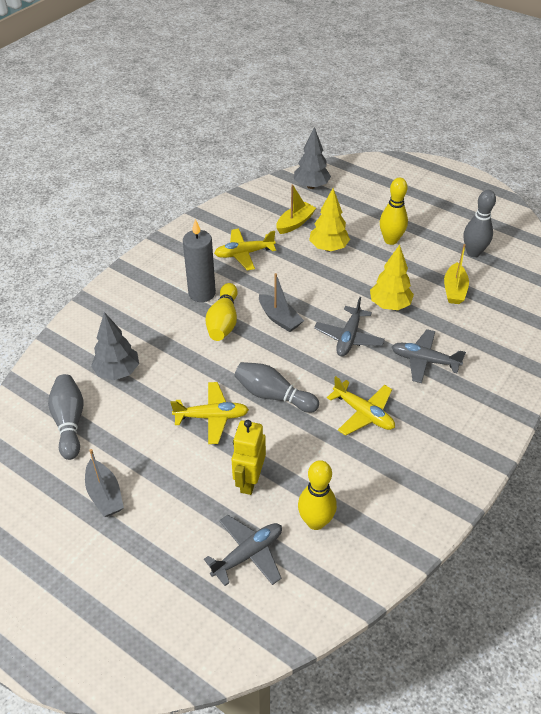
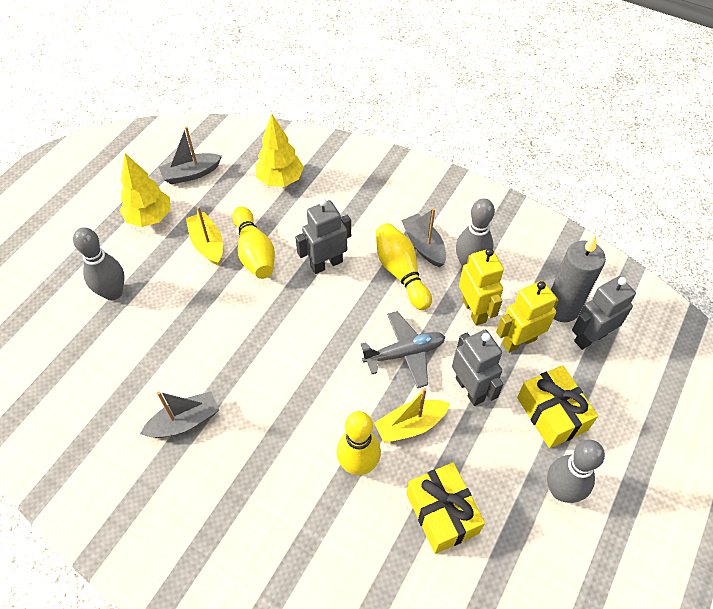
grey boat: [85,449,124,517] [259,273,304,332] = 2 -> [140,391,219,438] [159,126,222,184] [401,208,446,267] = 3
grey plane: [204,515,282,586] [314,297,385,356] [392,329,466,383] = 3 -> [361,311,445,388] = 1
grey robot: none = 0 -> [295,198,351,274] [452,330,503,406] [572,276,636,350] = 3
grey tree: [91,312,139,380] [294,127,331,189] = 2 -> none = 0
yellow gift: none = 0 -> [406,462,485,554] [517,365,598,448] = 2
yellow plane: [170,382,249,444] [214,229,276,271] [327,376,395,436] = 3 -> none = 0
yellow robot: [232,420,266,495] = 1 -> [459,248,504,325] [496,281,559,353] = 2

